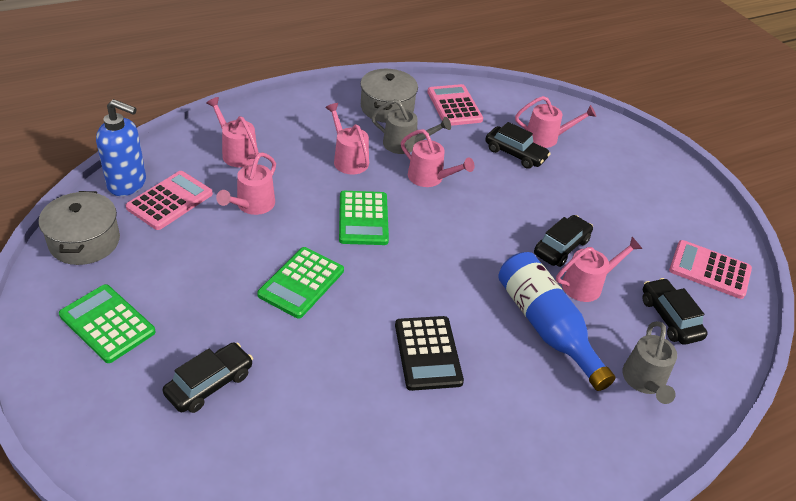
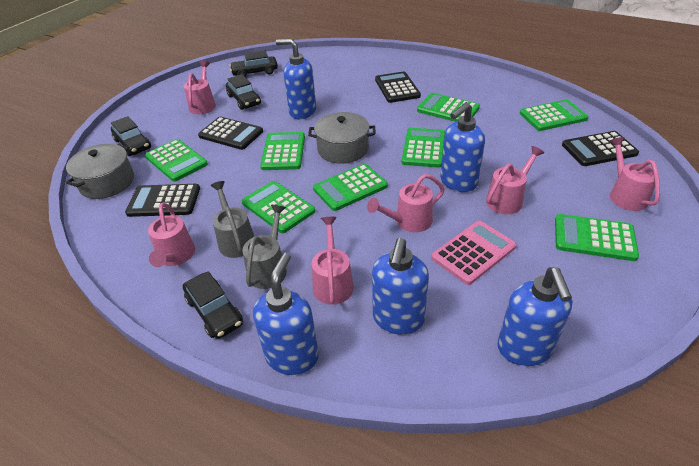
black calculator: [395,316,464,391] = 1 -> [125,184,200,217] [198,117,263,150] [375,72,421,103] [562,131,639,166] = 4
blue bottle: [498,252,616,391] = 1 -> none = 0
blue soap dispenser: [96,99,146,196] = 1 -> [253,253,319,375] [276,39,316,120] [372,238,429,335] [440,102,485,192] [497,267,572,366] = 5
green calculator: [59,284,156,363] [257,247,344,319] [339,191,389,245] = 3 -> [145,139,208,182] [242,181,315,233] [260,132,305,170] [313,164,388,211] [402,128,445,168] [417,93,480,122] [520,99,588,131] [555,214,639,261] = 8
pink calculator: [126,171,213,230] [427,84,483,126] [669,240,752,299] = 3 -> [431,221,516,285] = 1

